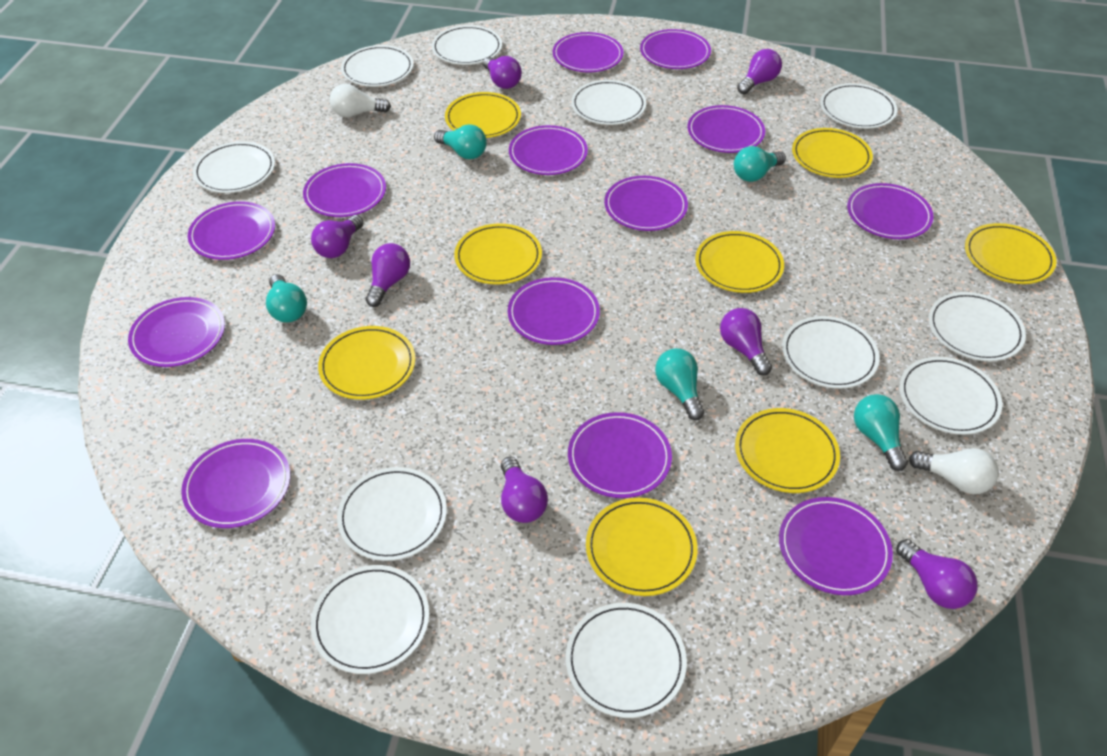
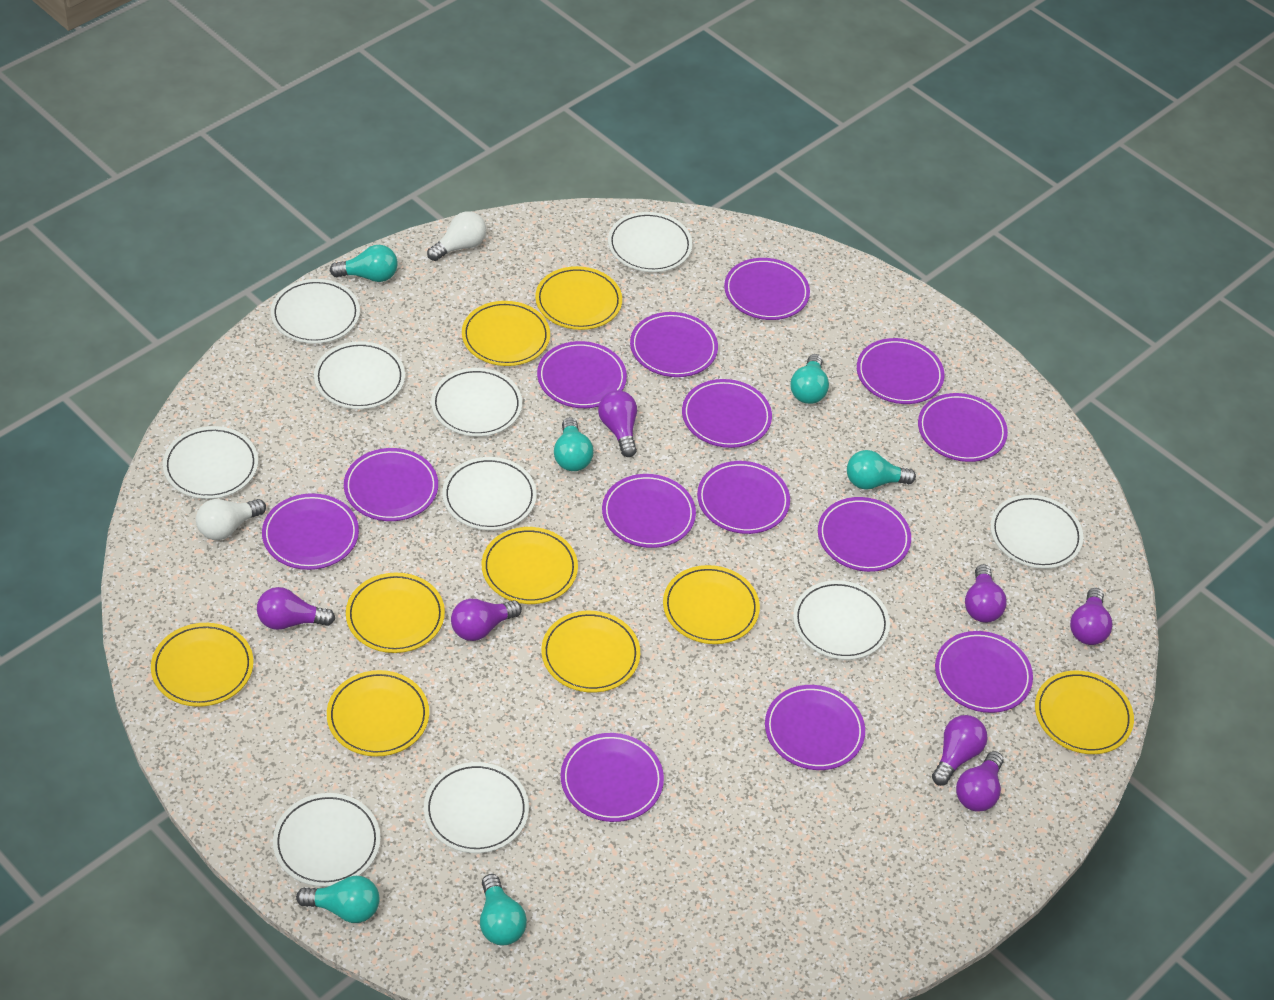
purple plate: [128,297,225,367] [181,439,290,528] [188,201,275,260] [303,163,386,217] [508,277,600,345] [509,125,588,175] [553,32,624,72] [568,412,672,498] [604,176,688,231] [640,29,711,69] [687,105,765,153] [779,497,893,595] [847,183,934,239] = 13 -> [262,493,359,570] [344,448,438,521] [537,341,627,408] [561,733,664,822] [602,474,696,548] [630,312,718,377] [682,379,772,448] [697,461,790,534] [724,258,810,320] [765,685,865,770] [818,497,911,572] [857,338,944,404] [918,393,1008,462] [935,631,1033,713] = 14
turquoise light bulb: [266,274,307,323] [434,124,487,159] [655,348,704,420] [734,146,786,182] [854,394,908,471] = 5 -> [296,876,380,923] [330,245,398,282] [480,874,527,946] [554,417,593,471] [790,354,829,404] [847,450,916,490] = 6
white plate: [193,141,275,193] [311,565,429,674] [337,467,447,561] [341,45,414,87] [432,25,502,65] [566,603,687,718] [571,80,646,125] [782,316,879,389] [820,83,897,129] [900,357,1002,435] [929,292,1026,361] = 11 -> [163,426,258,499] [271,279,360,344] [273,793,381,887] [314,341,405,409] [424,762,529,853] [431,368,522,437] [442,457,537,530] [608,212,693,272] [793,580,890,660] [990,495,1083,569] = 10
yellow plate: [318,326,415,400] [445,92,521,138] [454,223,542,285] [586,498,698,596] [695,231,784,293] [735,408,840,493] [792,128,873,178] [965,223,1057,284] = 8 -> [151,623,253,707] [327,670,429,756] [346,572,445,653] [462,301,550,366] [482,527,578,604] [535,266,622,330] [541,611,640,693] [663,565,760,644] [1035,671,1134,754] = 9

